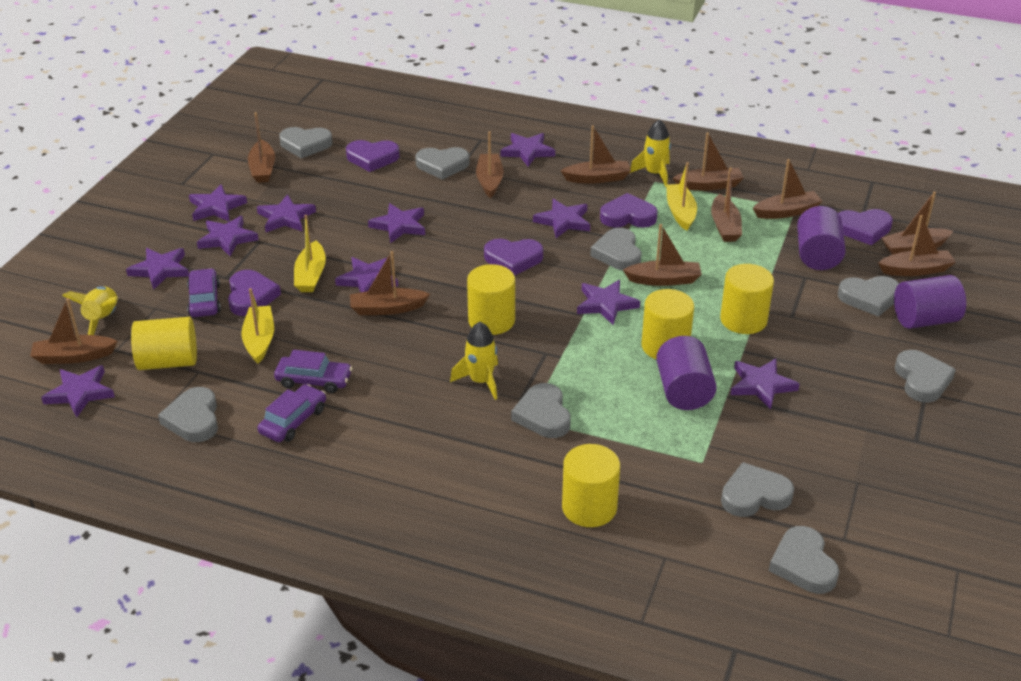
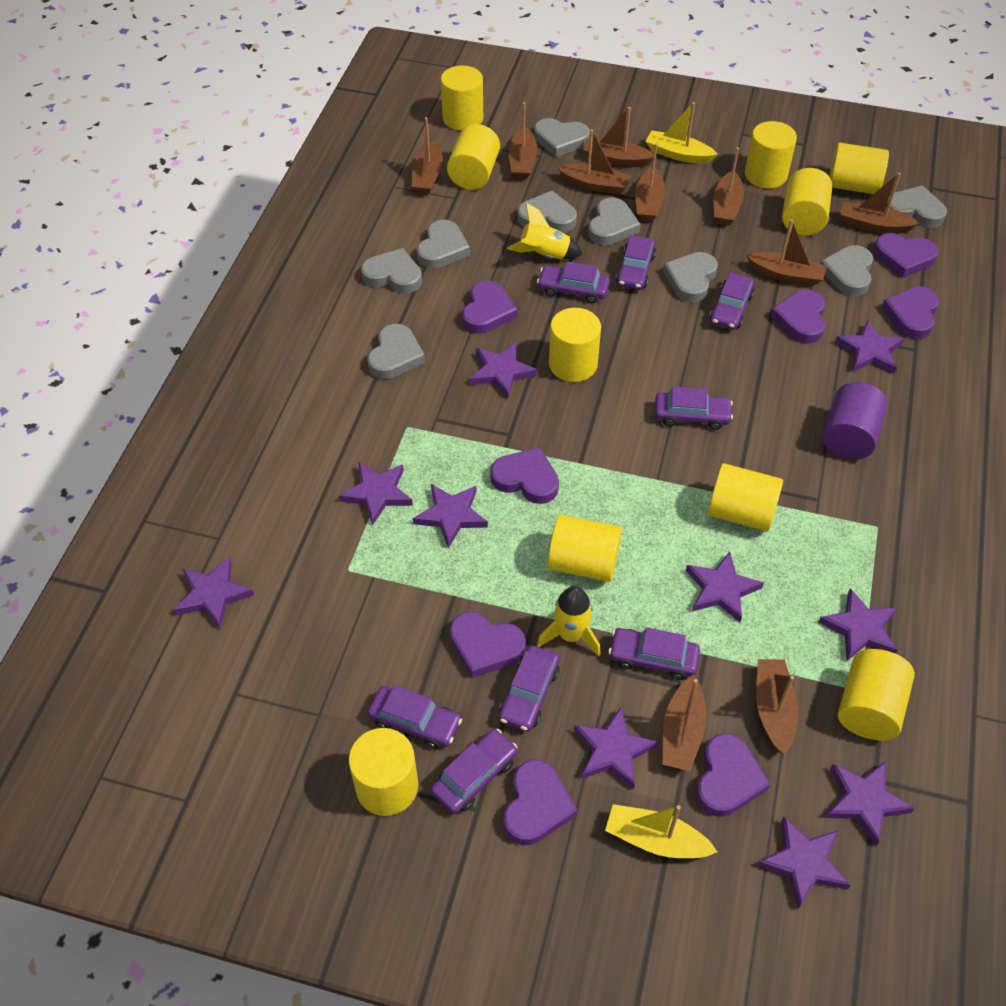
brown boat: [30,298,118,364] [248,112,275,183] [350,251,430,315] [476,131,504,198] [560,126,631,183] [623,224,702,286] [673,133,744,191] [711,167,742,242] [753,159,823,219] [879,215,956,276] [881,192,953,255] = 11 -> [412,117,443,194] [509,102,538,179] [557,129,631,195] [583,107,657,167] [635,143,665,221] [663,675,706,771] [714,147,744,225] [746,219,827,286] [756,659,798,754] [841,173,919,234] = 10
purple car: [187,268,221,317] [257,384,326,442] [274,350,352,393] = 3 -> [368,685,462,749] [431,729,518,814] [499,645,560,731] [537,261,610,303] [608,627,700,680] [616,235,656,290] [655,386,733,430] [709,273,754,330] = 8
purple cylinder: [656,336,717,410] [797,206,846,270] [894,275,966,329] = 3 -> [823,382,888,459] = 1
purple heart: [228,270,281,316] [346,140,400,172] [484,238,543,276] [600,193,658,228] [838,209,893,245] = 5 -> [450,612,526,678] [462,281,517,334] [490,447,559,504] [504,759,577,845] [696,733,770,817] [770,290,825,343] [873,233,939,278] [882,287,939,339] = 8
purple star: [41,365,115,417] [126,248,189,290] [189,184,247,221] [197,216,259,257] [257,194,316,232] [335,257,398,292] [368,203,425,243] [500,133,555,167] [533,199,590,238] [577,280,640,325] [731,358,800,410] = 11 -> [174,557,254,628] [339,462,413,525] [413,484,488,548] [470,343,537,398] [574,707,658,789] [686,552,764,622] [757,816,851,909] [818,588,898,661] [825,761,915,846] [835,320,904,374] = 10
yellow boat: [241,288,274,364] [294,215,326,292] [666,162,697,231] = 3 -> [605,804,717,858] [645,102,718,164] = 2
yellow cylinder: [131,317,197,370] [467,264,515,335] [562,444,620,527] [642,289,694,359] [720,264,774,334] = 5 -> [349,728,418,816] [441,66,483,130] [447,124,500,190] [548,515,622,582] [549,308,601,382] [708,463,783,531] [745,121,797,188] [782,168,832,235] [829,143,889,194] [838,649,915,741] = 10
yellow rocket: [62,286,118,335] [450,322,498,400] [630,119,671,187] = 3 -> [507,203,582,259] [537,586,601,656] = 2

